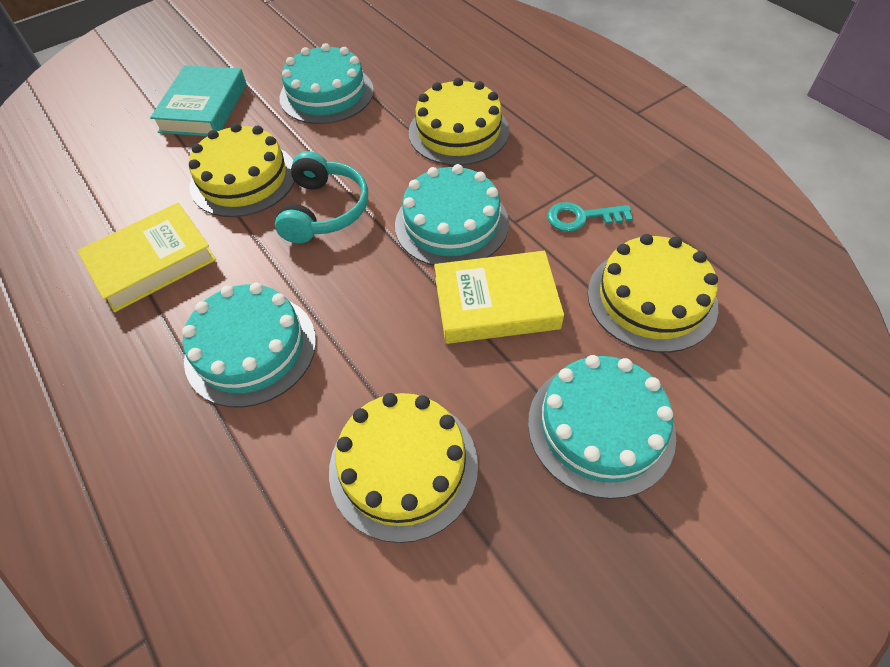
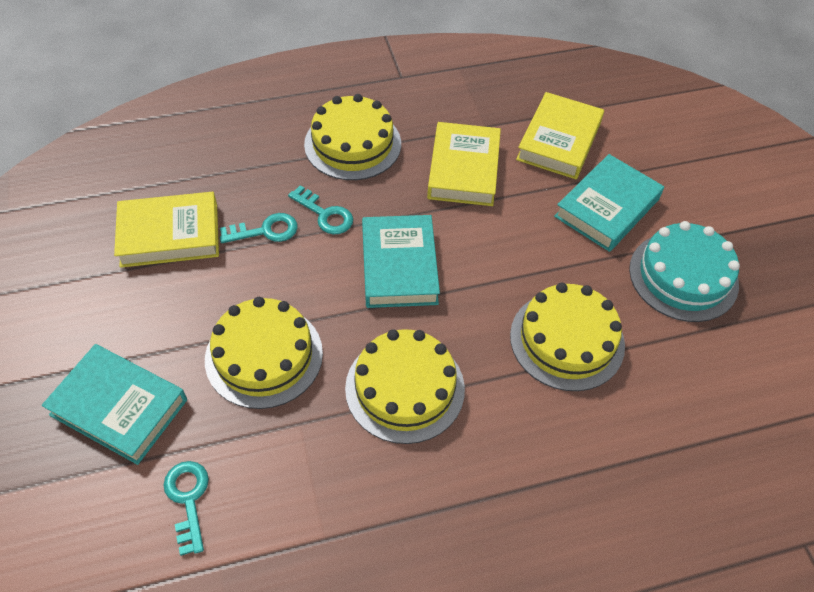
turquoise book: [150,65,247,136] = 1 -> [42,344,187,465] [362,215,440,308] [554,154,664,252] = 3
turquoise cake: [182,283,316,407] [279,43,374,124] [395,164,509,266] [528,355,676,499] = 4 -> [629,221,740,322] = 1
turquoise headphones: [275,151,368,243] = 1 -> none = 0
turquoise key: [547,202,633,232] = 1 -> [164,461,209,556] [220,213,298,243] [288,185,353,234] = 3
yellow book: [77,203,216,312] [434,251,564,344] = 2 -> [114,192,219,268] [427,122,501,206] [516,92,604,179] = 3

